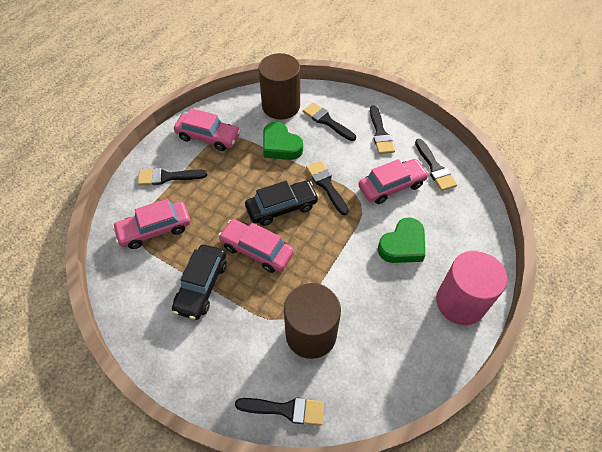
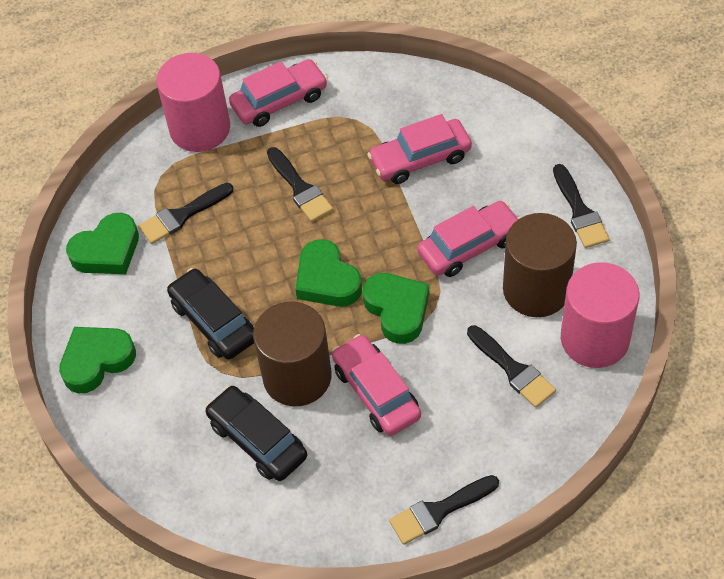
black brush: [138,168,207,186] [235,397,324,426] [303,102,356,141] [306,161,349,215] [370,105,395,154] [415,139,457,191] = 6 -> [138,183,233,244] [267,147,333,222] [389,475,499,545] [467,325,556,408] [553,164,610,248] = 5
green heart: [263,122,303,160] [378,217,425,263] = 2 -> [59,327,136,393] [66,213,139,274] [295,239,362,307] [362,273,429,344] = 4
pink cylinder: [436,250,507,325] = 1 -> [156,53,230,152] [561,262,639,368] = 2

